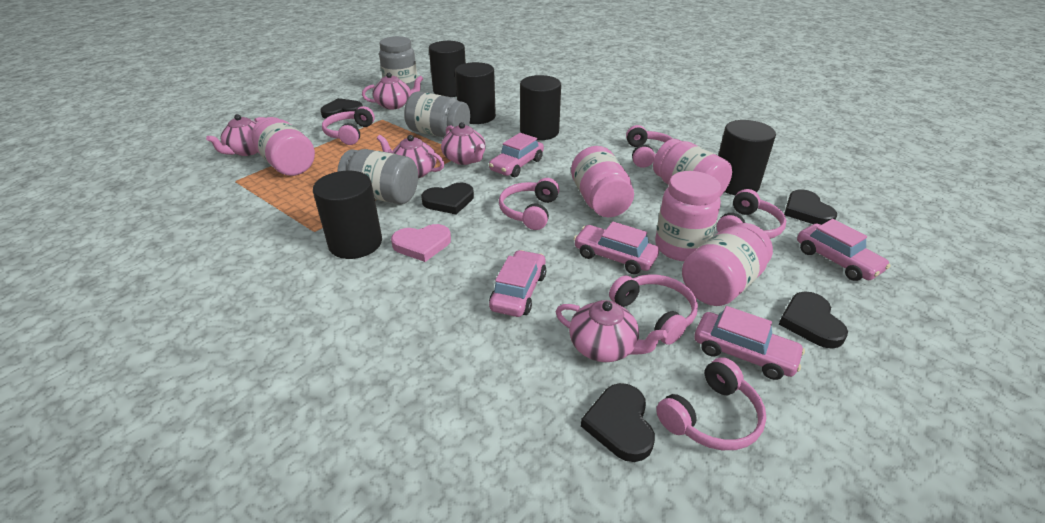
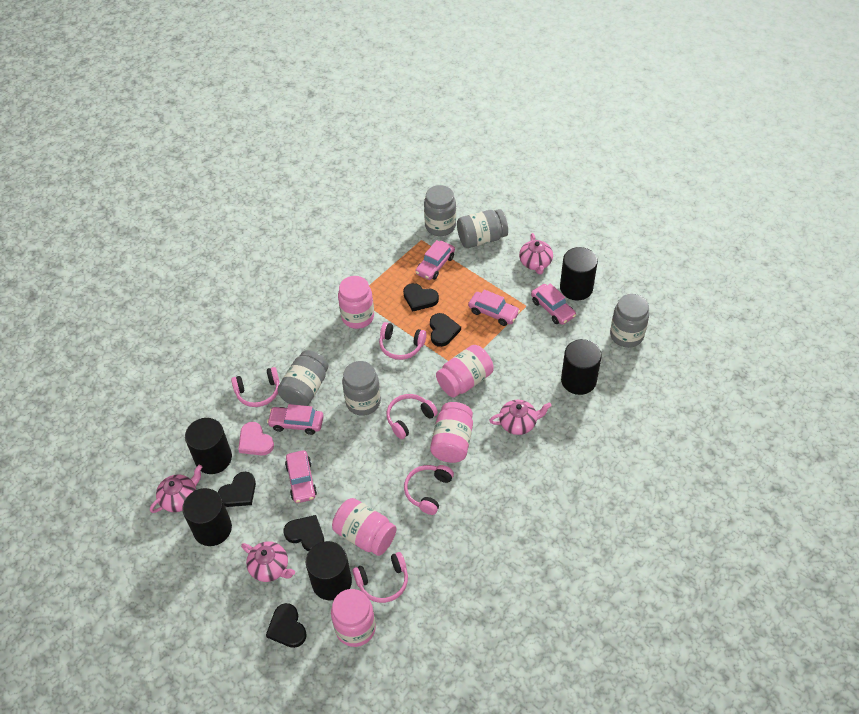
grey jar: [337,149,418,204] [379,36,418,90] [404,91,470,137] = 3 -> [278,350,328,406] [342,361,381,416] [424,185,456,236] [457,209,508,248] [610,294,649,348] = 5
pink headphones: [322,106,375,145] [499,178,560,230] [609,274,698,345] [626,125,673,168] [656,357,766,450] [717,189,786,239] = 6 -> [231,367,280,407] [352,552,408,603] [379,322,426,360] [387,394,438,439] [404,465,454,515] = 5
pink teapot: [206,114,264,156] [362,73,423,109] [377,135,444,178] [441,122,486,165] [555,300,667,362] = 5 -> [150,464,202,513] [241,541,295,582] [489,400,552,435] [519,233,553,275] = 4

